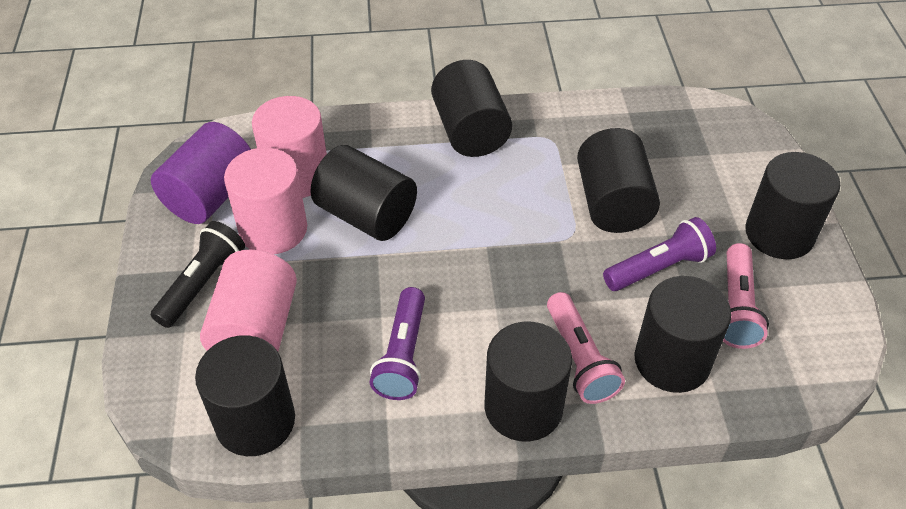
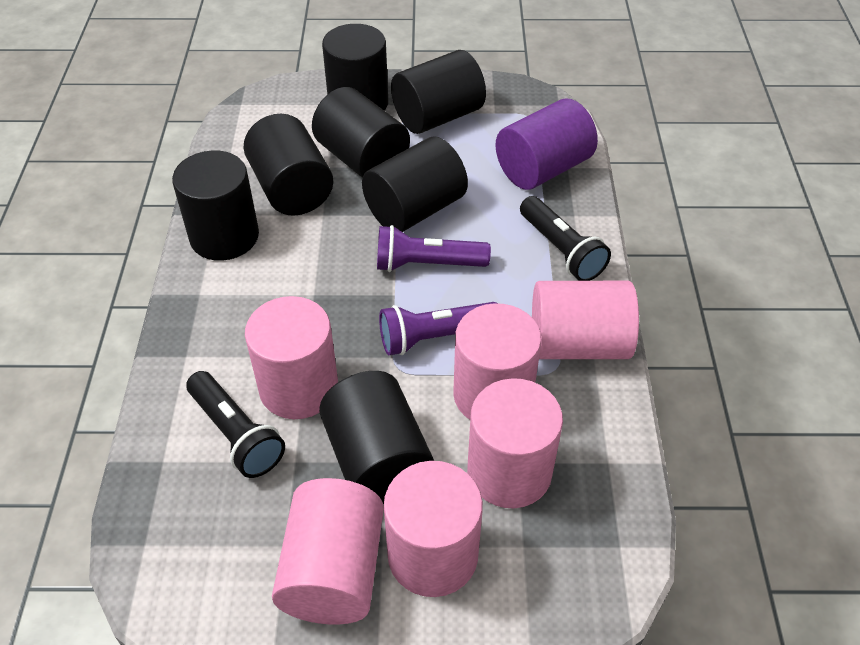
black flashlight: [151,221,245,328] = 1 -> [186,371,285,478] [520,196,611,281] = 2
pink cylinder: [200,250,297,351] [224,148,307,254] [252,96,327,198] = 3 -> [245,296,338,419] [272,478,384,624] [384,461,483,597] [453,303,541,420] [467,378,563,508] [532,281,639,359] = 6
pink flashlight: [547,292,625,404] [723,243,769,349] = 2 -> none = 0

